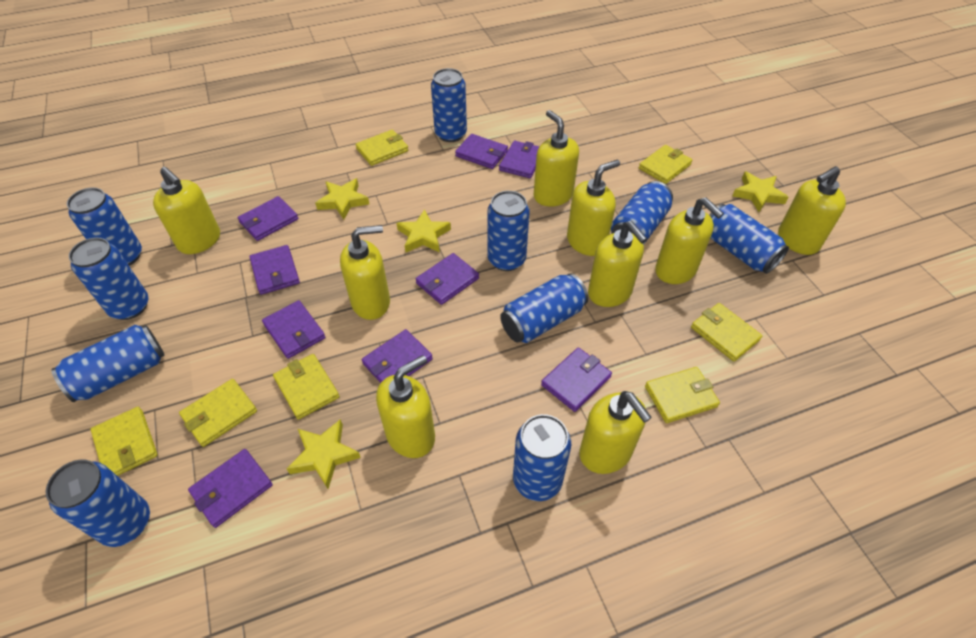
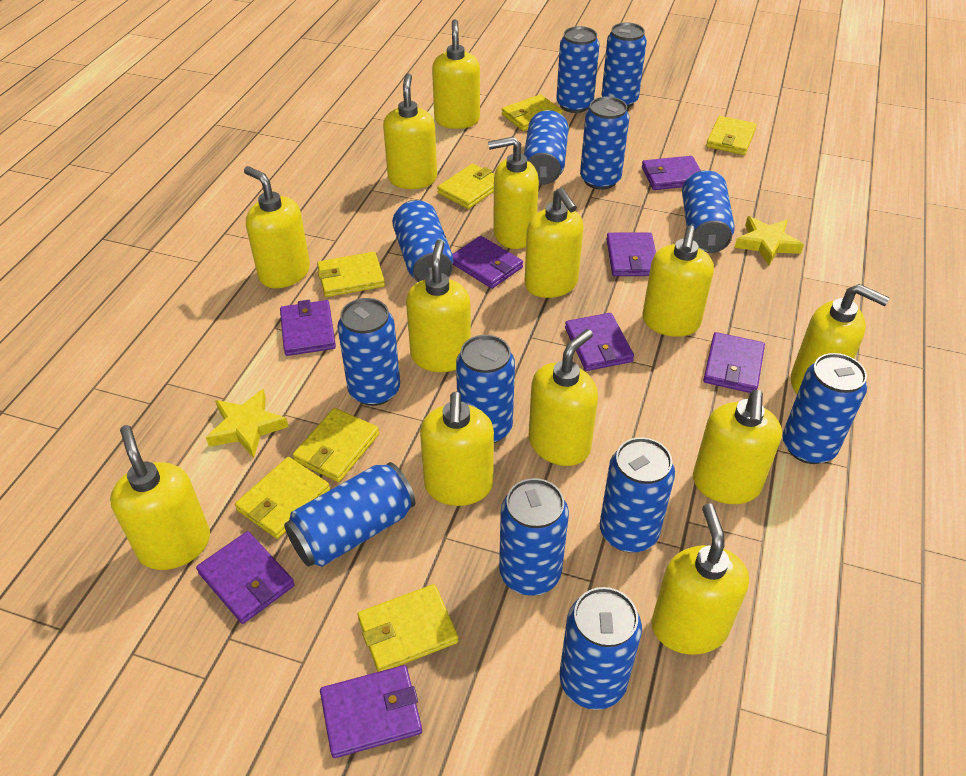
blue can: [45,460,150,547] [51,325,164,402] [67,188,142,266] [69,237,148,320] [431,68,467,142] [488,191,530,271] [500,273,588,343] [513,414,571,501] [611,181,673,245] [709,204,789,274] = 10 -> [284,462,415,567] [337,298,400,406] [392,200,453,282] [456,335,515,443] [499,478,569,596] [524,110,569,185] [556,26,599,113] [559,587,642,710] [580,96,629,190] [600,437,675,552] [601,22,647,108] [682,170,735,253] [782,353,867,464] = 13
purple wallet: [188,449,273,528] [238,196,298,241] [250,245,300,295] [262,300,326,359] [362,329,433,383] [415,253,479,305] [455,134,508,169] [499,141,539,178] [541,347,612,412] = 9 -> [196,531,295,624] [280,300,336,356] [320,665,422,758] [453,236,523,289] [565,313,634,371] [607,232,656,276] [642,156,701,190] [703,332,765,393] = 8
yellow soap dispenser: [153,167,220,254] [340,225,390,320] [376,355,435,458] [534,110,579,207] [567,160,620,256] [580,391,652,474] [588,221,647,307] [655,197,724,284] [778,166,846,255] = 9 -> [110,425,210,570] [244,166,310,288] [383,73,437,189] [406,239,471,372] [420,392,494,506] [432,19,480,129] [488,137,539,249] [525,188,584,298] [529,329,598,466] [643,225,714,337] [651,503,749,655] [693,390,782,504] [791,284,890,394] = 13
yellow star: [287,419,361,489] [315,178,369,220] [397,209,451,252] [732,171,788,212] = 4 -> [206,389,288,458] [734,216,804,265] = 2

